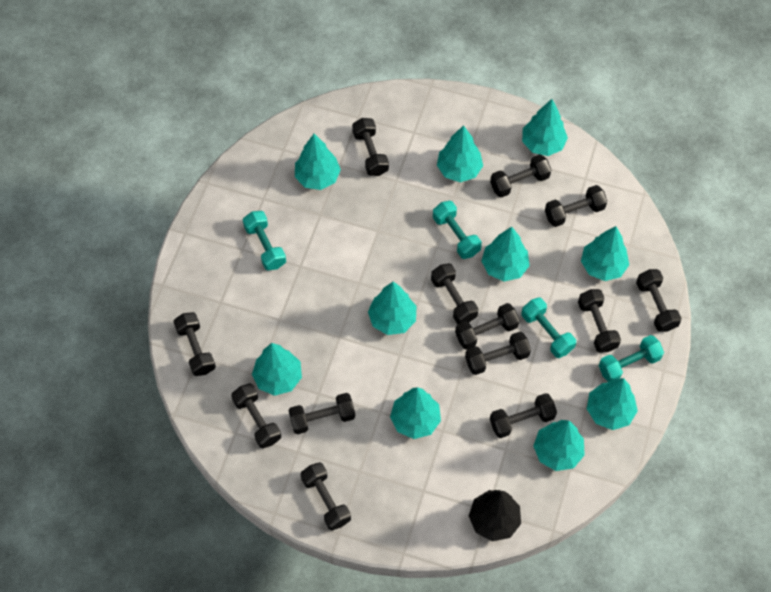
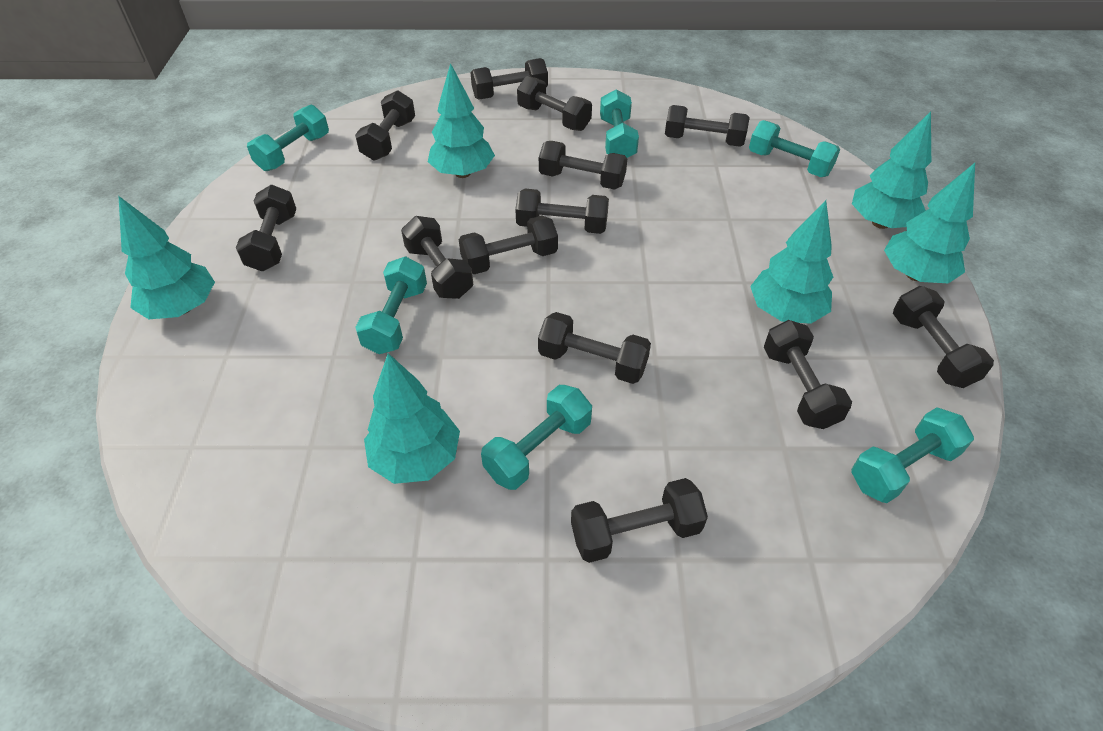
black tree: [469,490,521,541] = 1 -> none = 0
turquoise dumbbell: [243,211,286,271] [433,201,482,259] [521,297,576,358] [599,335,664,382] = 4 -> [247,105,329,171] [355,257,427,354] [481,385,592,490] [600,89,639,158] [749,120,840,177] [851,407,974,503] = 6
turquoise tree: [252,343,302,396] [295,134,341,190] [368,282,416,335] [390,387,441,439] [437,125,483,182] [481,226,530,281] [522,99,568,156] [533,420,585,471] [581,226,629,281] [587,378,638,430] = 10 -> [119,196,215,319] [364,353,460,484] [428,63,495,178] [750,200,833,324] [852,111,931,229] [884,163,975,283] = 6

